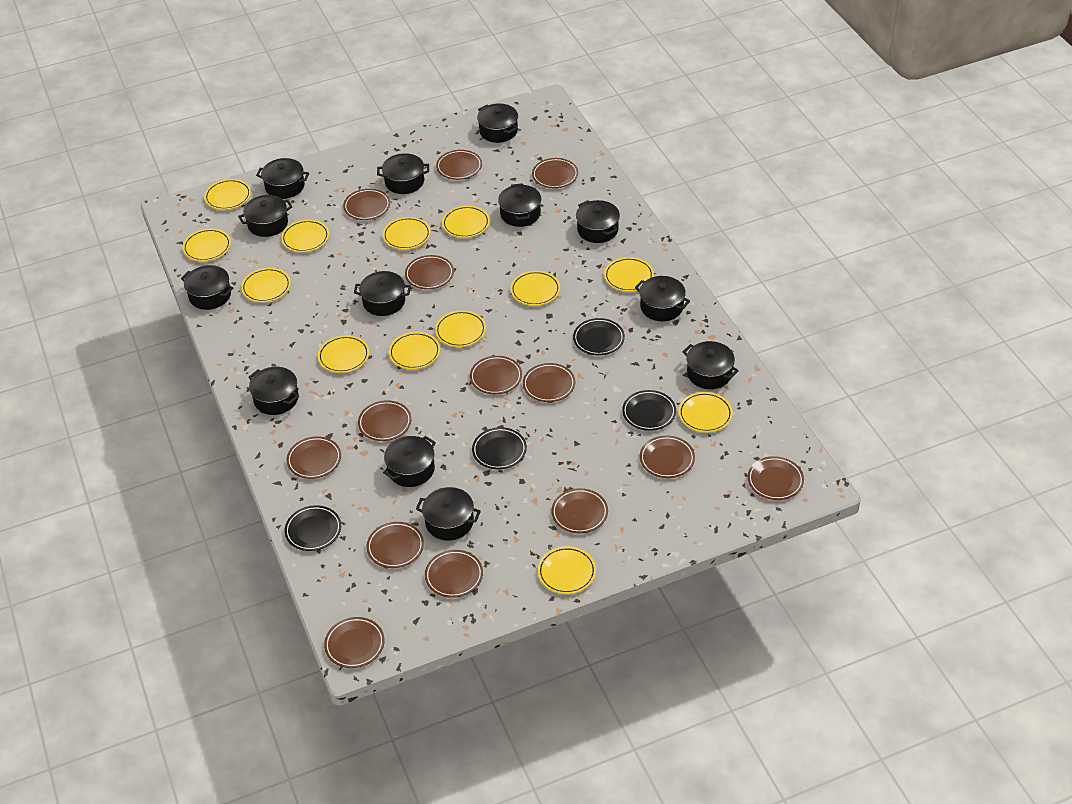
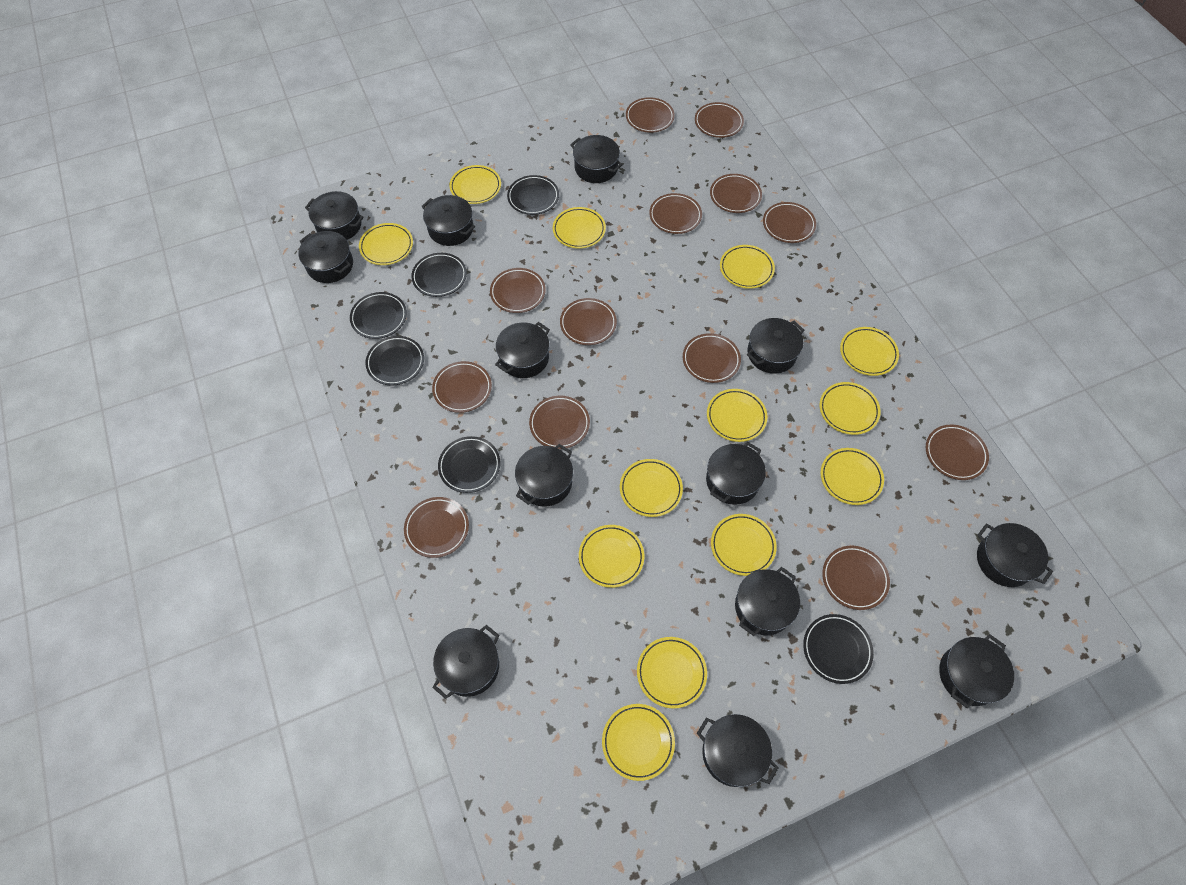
black plate: [284,505,341,551] [472,427,527,469] [573,318,625,355] [622,390,676,431] = 4 -> [350,292,407,339] [365,336,424,386] [411,253,467,297] [438,436,500,493] [507,175,559,215] [803,614,874,684] = 6
brown plate: [286,436,341,479] [324,617,385,668] [343,189,390,220] [358,400,412,441] [366,522,424,568] [405,255,454,289] [425,550,483,598] [436,150,482,180] [470,356,522,394] [523,363,575,402] [532,158,578,188] [551,488,608,533] [640,436,695,478] [748,456,804,500] = 14 -> [404,497,469,558] [432,361,492,413] [490,268,546,313] [529,396,590,449] [560,298,617,345] [626,97,675,133] [649,193,702,234] [683,333,741,383] [695,102,744,138] [710,174,762,213] [763,202,816,243] [822,546,890,610] [926,424,989,480] = 13

